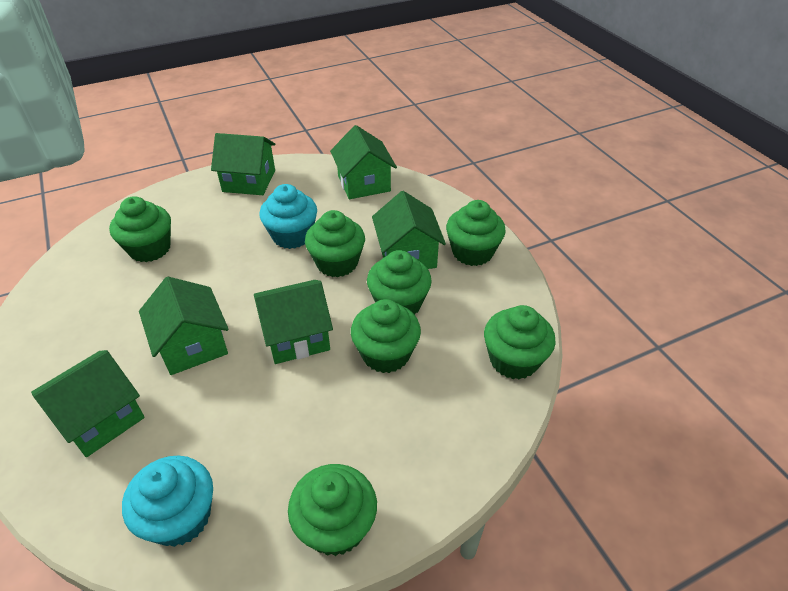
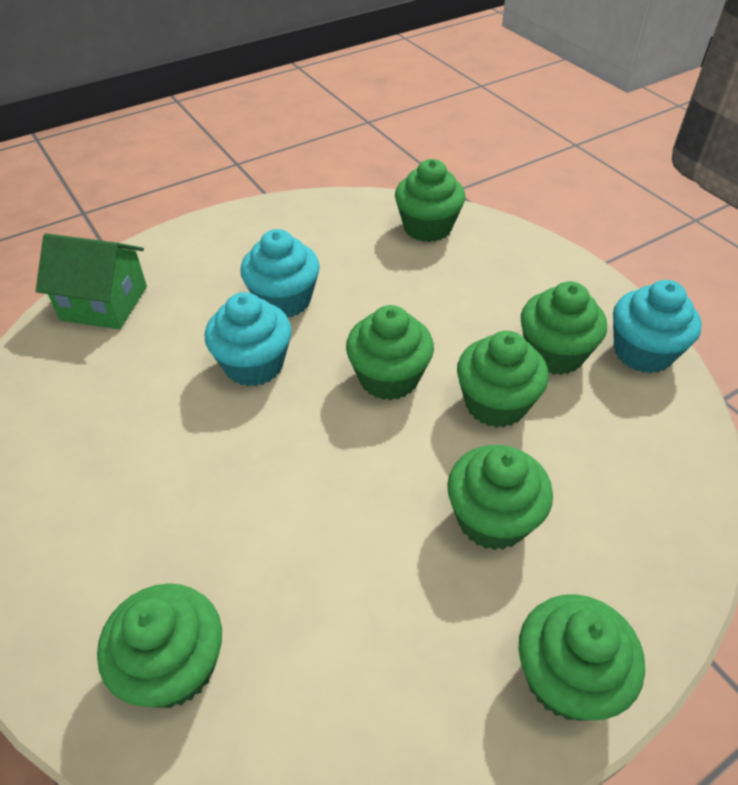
green house: [31,350,145,457] [139,277,229,375] [211,133,275,195] [254,280,333,364] [330,125,397,199] [372,191,446,269] = 6 -> [36,233,147,329] = 1
turquoise cupcake: [122,455,213,547] [259,184,317,249] = 2 -> [205,292,292,386] [240,229,320,317] [613,280,702,373] = 3

